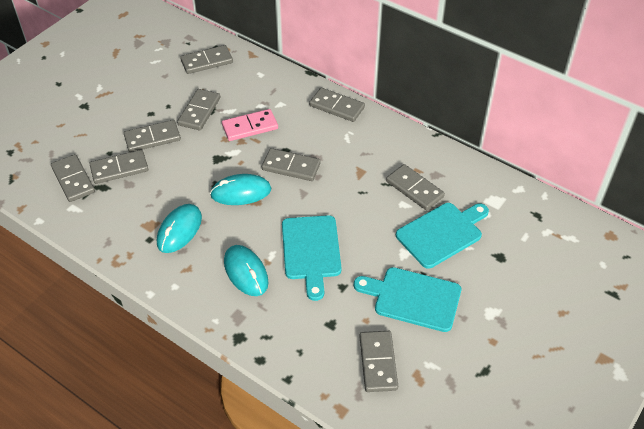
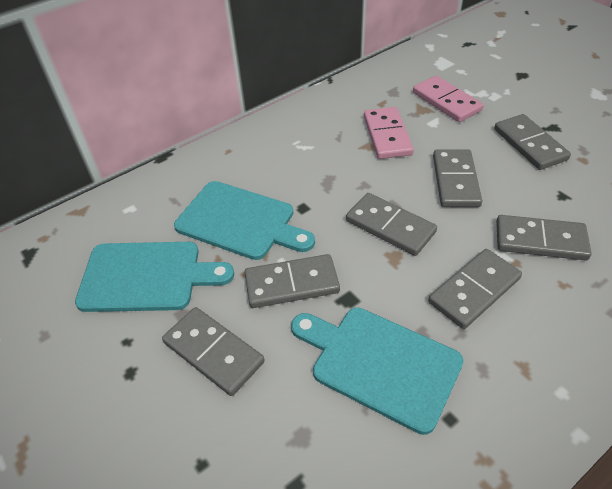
grey domino: [51,154,95,202] [90,150,148,184] [124,120,181,152] [177,89,220,131] [180,45,233,74] [262,148,321,181] [309,88,365,122] [359,331,398,392] [386,164,445,210] = 9 -> [162,307,265,396] [245,254,340,308] [346,193,437,256] [428,249,522,329] [433,150,482,207] [494,114,571,170] [496,215,592,260] = 7
pink domino: [222,109,278,141] = 1 -> [364,107,414,159] [413,76,484,122] = 2
turquoise mouse: [157,204,202,253] [210,174,271,205] [224,245,269,296] = 3 -> none = 0

